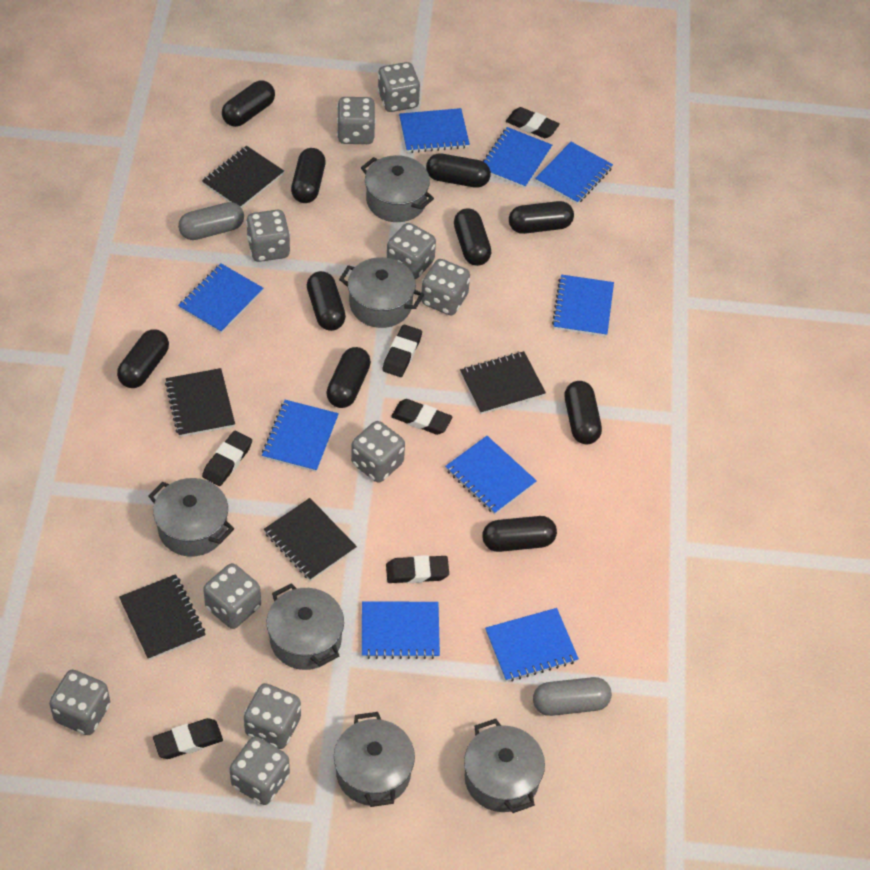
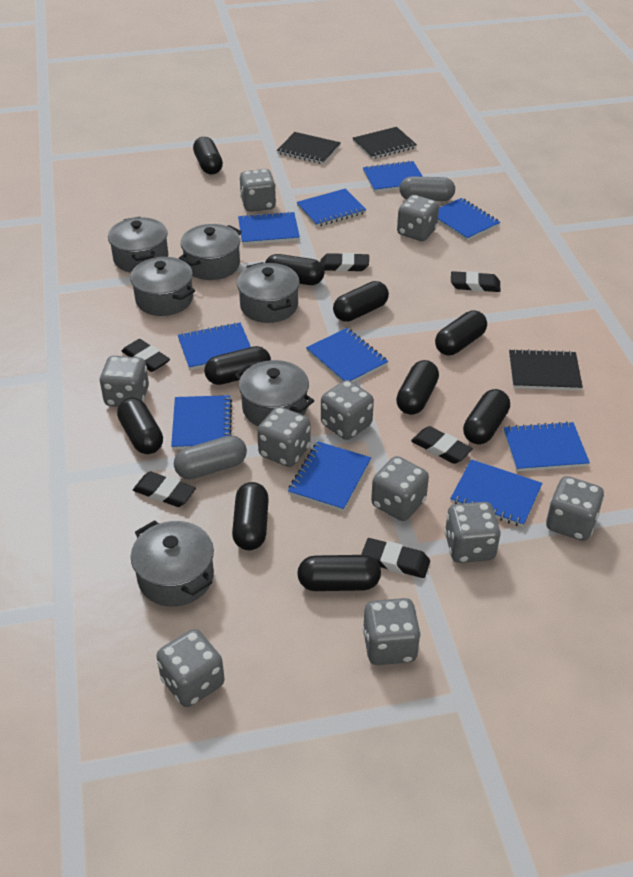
black notebook: [119,574,206,660] [165,368,235,437] [202,146,284,208] [264,498,357,581] [460,351,546,414] = 5 -> [277,132,341,164] [353,127,417,159] [509,349,583,391] = 3
blue notebook: [178,263,264,333] [262,400,339,472] [362,601,440,659] [399,108,470,153] [445,436,537,515] [483,127,552,188] [485,608,579,682] [535,142,613,204] [552,274,614,337] = 9 -> [171,395,232,450] [178,322,251,370] [238,211,300,245] [288,441,371,511] [297,189,366,227] [306,328,388,382] [363,160,423,192] [438,198,500,241] [450,459,542,527] [503,421,590,472] = 10

